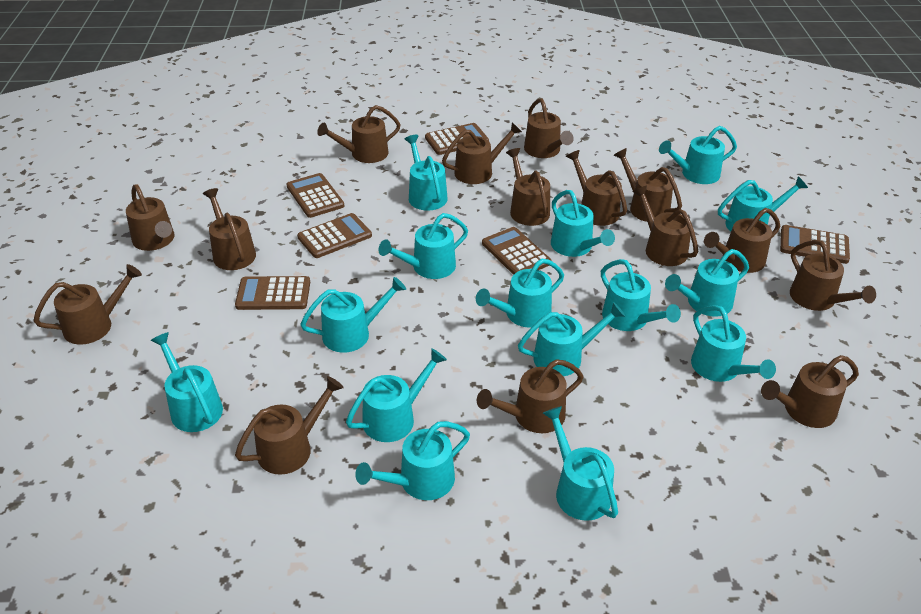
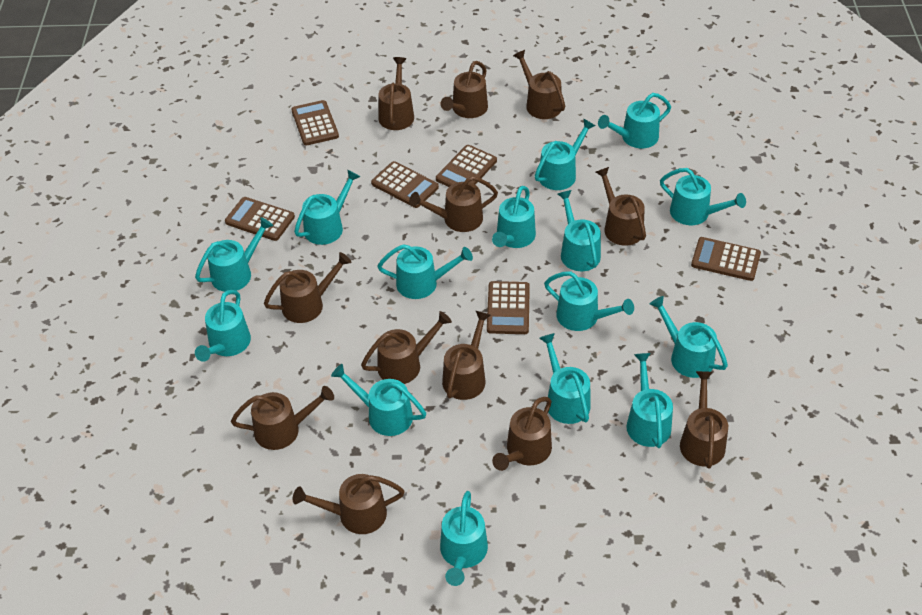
brown watering can: [33,264,142,345] [126,184,175,251] [203,188,256,270] [235,376,344,475] [317,105,401,163] [442,122,522,184] [477,359,584,433] [506,148,550,226] [524,98,574,158] [566,150,627,226] [614,148,682,222] [633,185,698,266] [704,208,780,273] [761,355,859,428] [790,240,876,311] = 15 -> [231,386,334,450] [264,252,352,323] [293,474,405,534] [361,311,452,384] [379,57,414,130] [409,176,498,232] [441,61,488,118] [442,311,491,400] [492,397,552,471] [513,50,565,119] [596,167,646,246] [680,371,728,469] = 12

